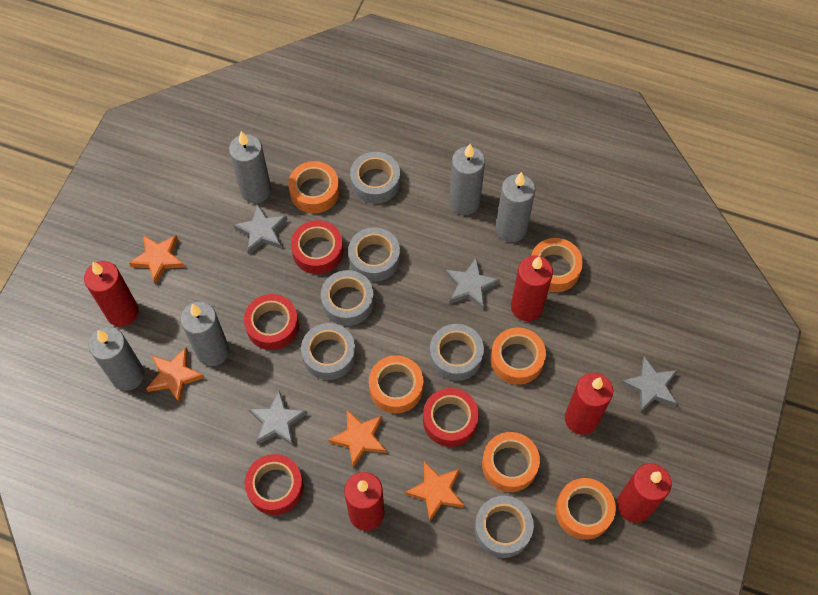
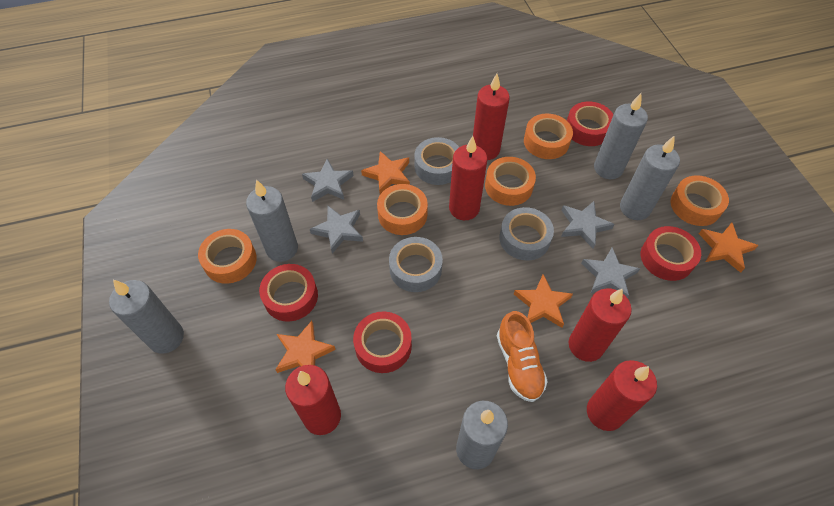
grey tape: [301,323,356,380] [321,270,374,326] [348,227,400,282] [350,152,400,204] [430,324,484,381] [474,496,534,558] = 6 -> [389,237,443,292] [414,137,459,185] [499,207,554,260] = 3
orange shoe: none = 0 -> [497,311,548,402] = 1
orange tape: [288,161,340,213] [369,355,423,413] [482,432,540,492] [490,328,546,385] [531,238,583,292] [555,478,616,540] = 6 -> [198,229,257,284] [377,184,428,235] [485,157,536,206] [524,114,573,159] [671,175,729,226] = 5

